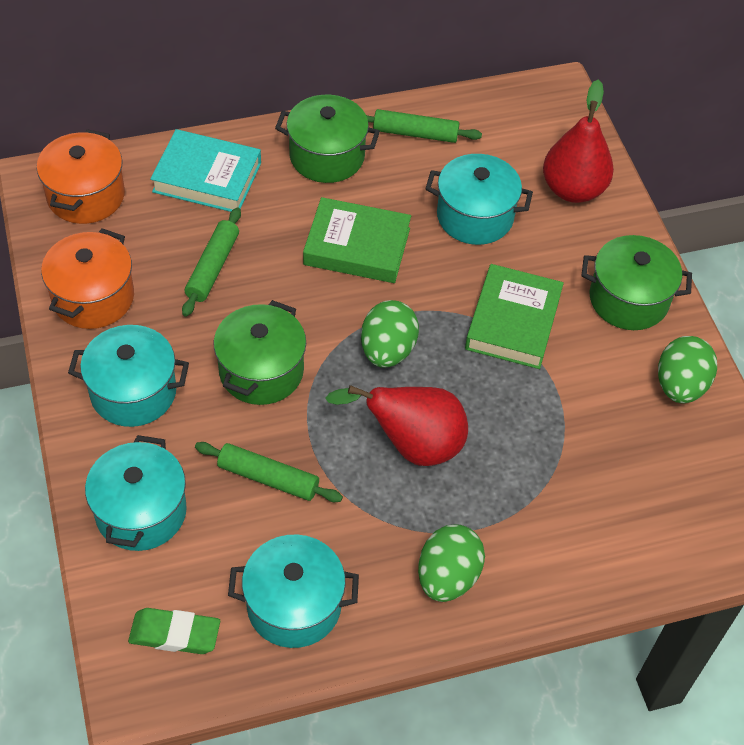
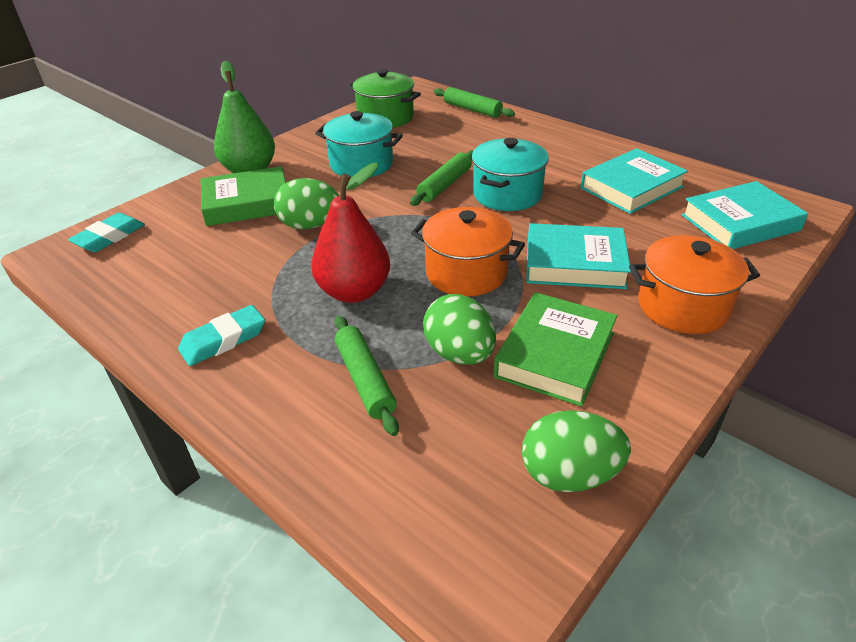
green eraser: [128,608,220,654] = 1 -> none = 0
green pear: none = 0 -> [214,60,275,173] = 1
green pot: [213,300,306,405] [275,95,380,183] [581,235,692,330] = 3 -> [348,69,421,128] = 1
red pear: [326,385,468,466] [543,79,614,203] = 2 -> [311,163,390,303] = 1
turquoise book: [150,129,261,212] = 1 -> [526,223,631,289] [580,148,688,214] [682,181,808,249] = 3
turquoise eraser: none = 0 -> [68,213,145,252] [178,305,265,366] = 2
turquoise pot: [68,325,189,427] [85,435,187,551] [228,534,359,648] [425,154,533,245] = 4 -> [315,111,403,178] [471,138,549,211] = 2

